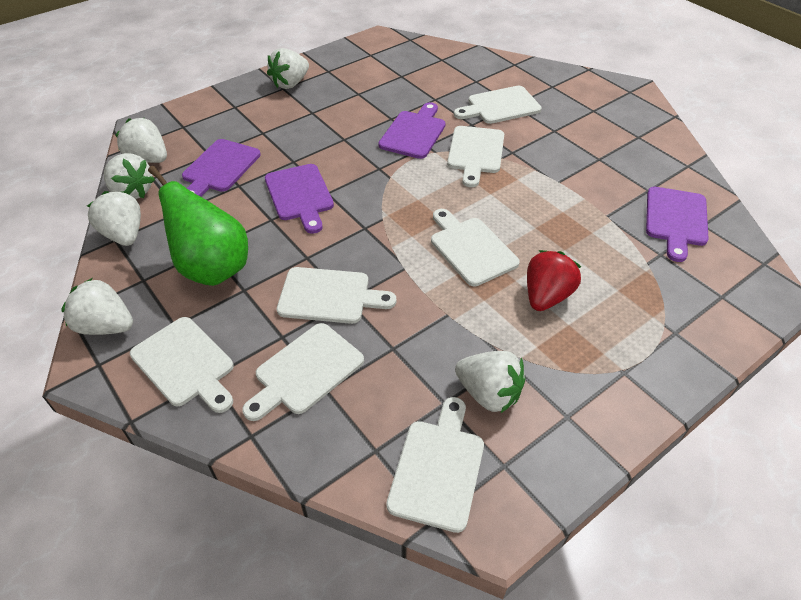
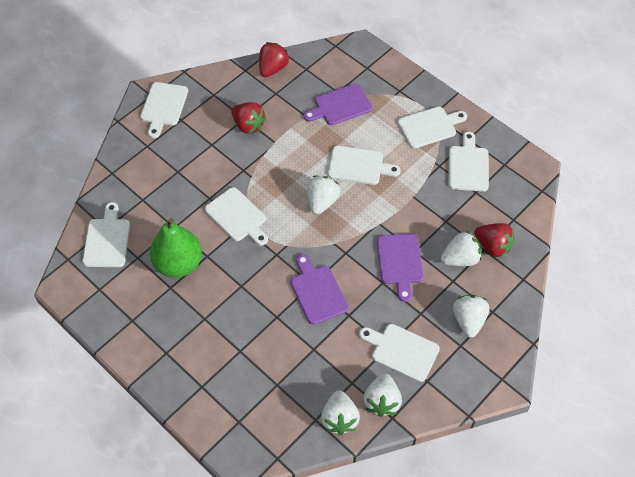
purple cutting board: [182,139,261,197] [265,164,334,234] [379,102,446,159] [646,187,709,262] = 4 -> [291,254,348,325] [303,84,372,125] [377,234,424,302] = 3
red strawberry: [527,250,581,311] = 1 -> [231,102,266,134] [259,42,290,77] [474,223,515,258] = 3
white strawberry: [61,278,133,335] [87,191,141,246] [104,153,155,199] [116,118,167,163] [267,48,309,89] [455,351,525,414] = 6 -> [307,176,340,214] [321,390,360,435] [363,373,402,417] [441,231,482,266] [453,295,489,338] = 5

